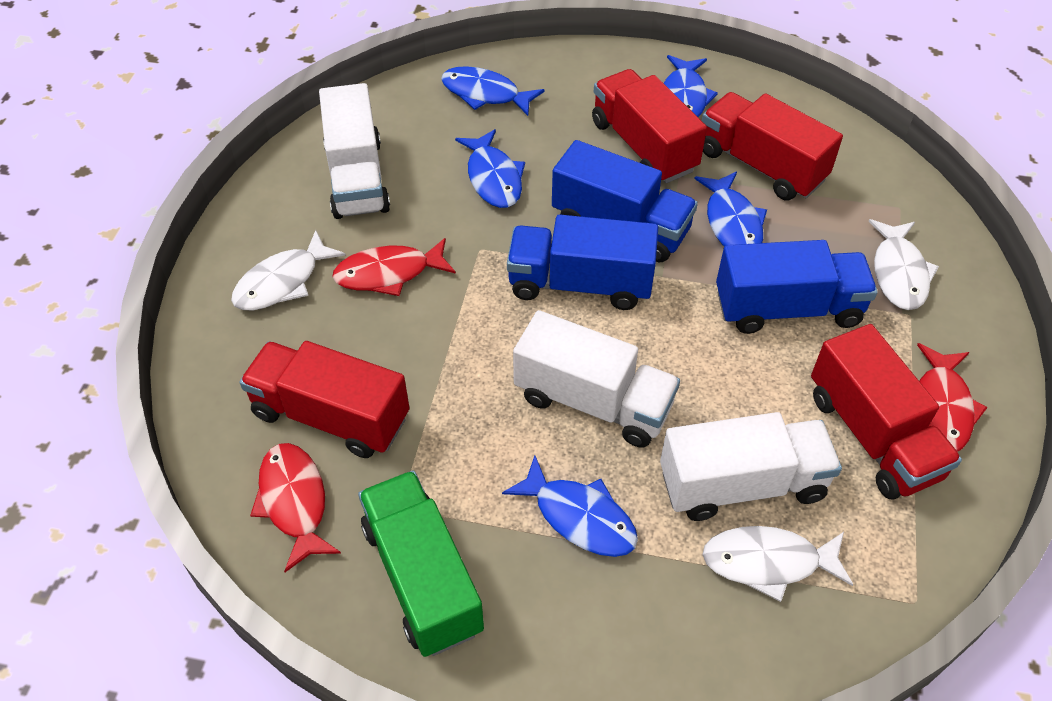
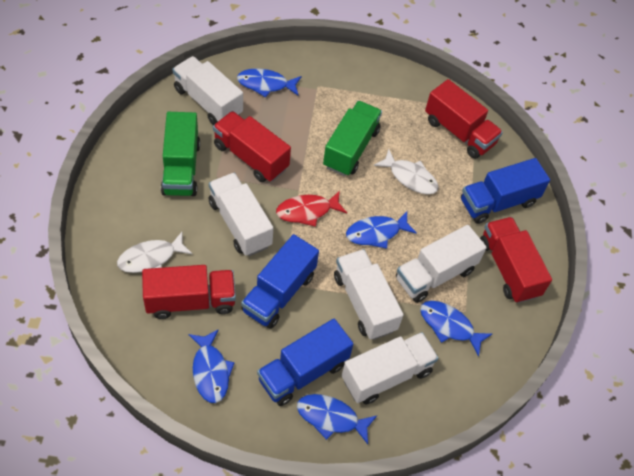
green truck: [358,471,484,657] = 1 -> [161,112,200,196] [323,101,382,176] = 2
red fish: [250,443,341,572] [332,238,456,296] [917,343,988,452] = 3 -> [276,191,347,227] = 1
white fish: [231,230,346,310] [702,526,854,602] [868,219,939,310] = 3 -> [117,232,193,273] [374,149,439,194] = 2
white truck: [319,83,390,219] [513,310,680,448] [660,412,842,521] = 3 -> [172,56,243,125] [209,173,273,256] [334,249,403,340] [342,332,439,404] [396,225,487,303] = 5

